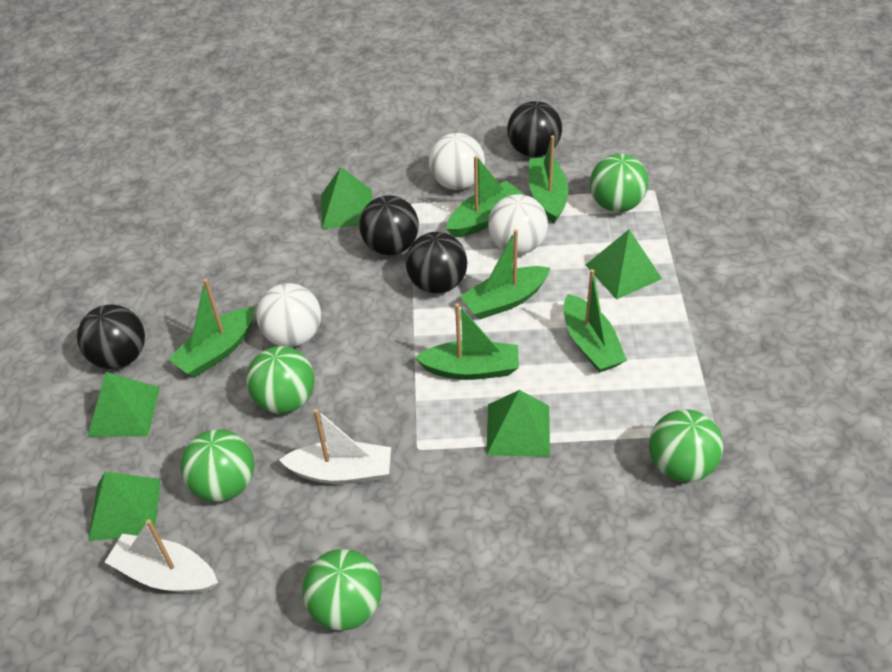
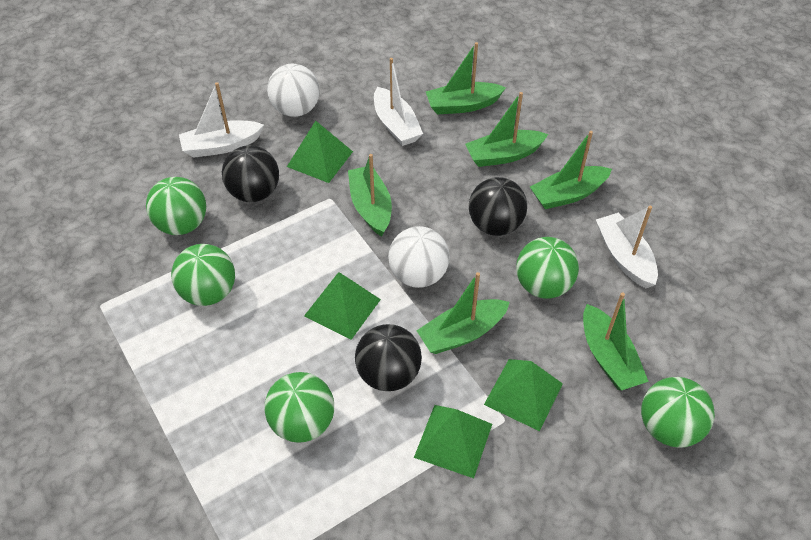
black ball: [77,304,145,369] [359,195,419,255] [406,232,467,294] [507,101,562,157] = 4 -> [222,145,279,202] [355,324,422,391] [469,177,527,236] = 3
green pyramid: [88,372,160,437] [88,471,161,541] [321,167,372,229] [486,390,550,457] [586,230,662,300] = 5 -> [287,121,353,183] [304,272,381,340] [414,405,492,478] [484,359,563,431] = 4
white ball: [256,283,321,347] [429,133,485,190] [488,194,548,254] = 3 -> [267,64,319,117] [388,226,449,288] = 2
white boat: [105,519,218,593] [279,409,391,484] = 2 -> [179,82,264,158] [374,58,423,146] [596,206,658,288] = 3

